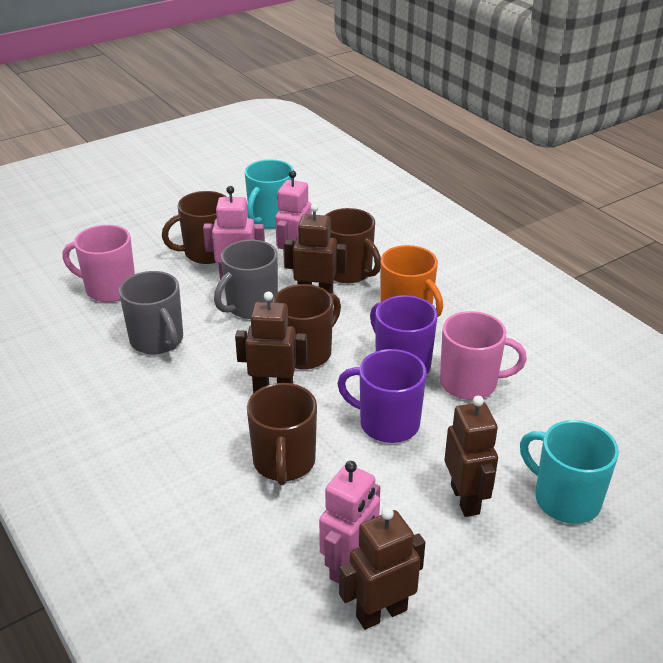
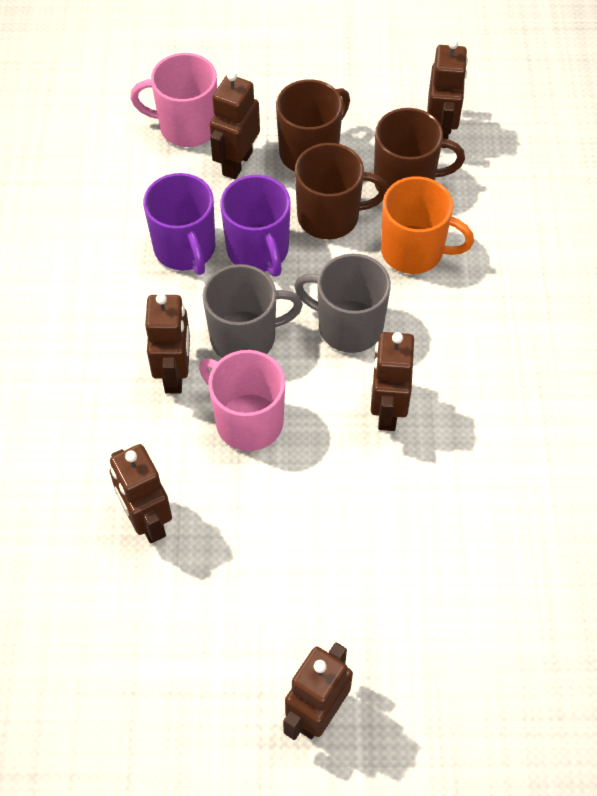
brown mug: [162,191,227,264] [247,383,317,485] [273,284,341,369] [325,208,381,283] = 4 -> [276,79,350,172] [295,143,388,239] [374,108,465,192] = 3
brown robot: [235,291,307,394] [284,204,347,294] [339,507,426,630] [444,396,498,517] = 4 -> [110,444,172,543] [145,293,190,394] [210,71,260,179] [283,642,353,740] [371,332,414,431] [427,39,468,148] = 6
pink robot: [203,186,265,280] [275,170,312,269] [319,461,380,584] = 3 -> none = 0
turquoise mug: [245,159,294,229] [520,420,619,524] = 2 -> none = 0

